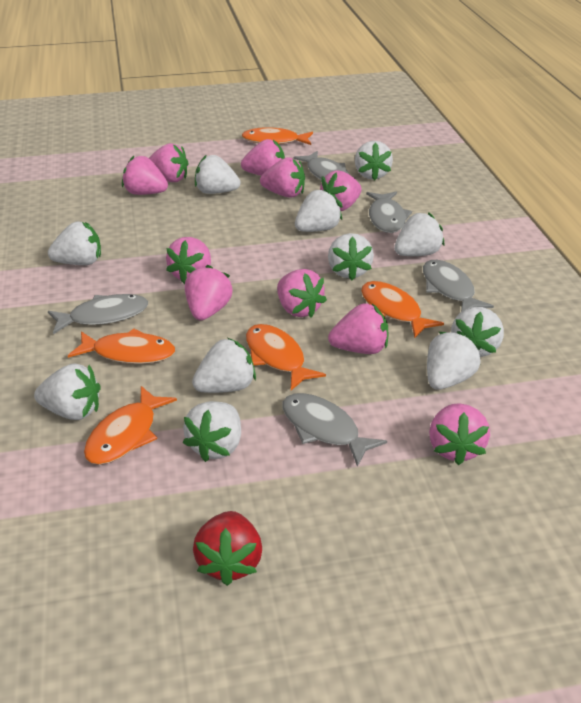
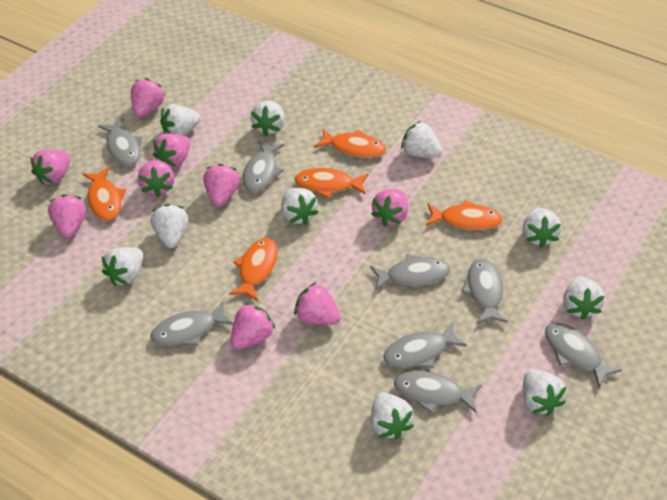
grey fish: [48,294,148,334] [282,393,387,467] [293,151,350,180] [366,192,412,233] [423,260,494,312] = 5 -> [98,118,143,166] [151,301,233,346] [243,140,284,192] [370,254,451,291] [383,322,467,368] [394,371,482,413] [461,259,508,324] [545,323,622,388] = 8
pink strawberry: [122,156,168,195] [149,143,189,182] [166,237,211,284] [185,265,233,320] [241,139,285,176] [260,158,305,197] [277,269,327,318] [320,170,362,211] [328,303,388,354] [429,403,490,465] = 10 -> [30,150,70,185] [48,194,86,238] [131,78,165,117] [138,160,174,197] [153,133,190,168] [203,164,240,207] [230,303,275,349] [294,282,341,325] [371,189,408,227] = 9
red strawberry: [193,511,262,586] = 1 -> none = 0
white strawberry: [34,363,101,420] [48,221,101,265] [183,401,241,462] [192,338,256,393] [195,155,240,194] [295,189,342,232] [328,233,374,280] [355,141,393,181] [394,212,444,256] [427,331,481,390] [451,307,504,357] = 11 -> [102,247,143,286] [151,204,188,248] [160,104,200,135] [251,101,285,136] [282,188,319,225] [371,392,414,440] [401,121,442,158] [523,208,562,248] [523,369,566,416] [563,276,605,320] = 10

